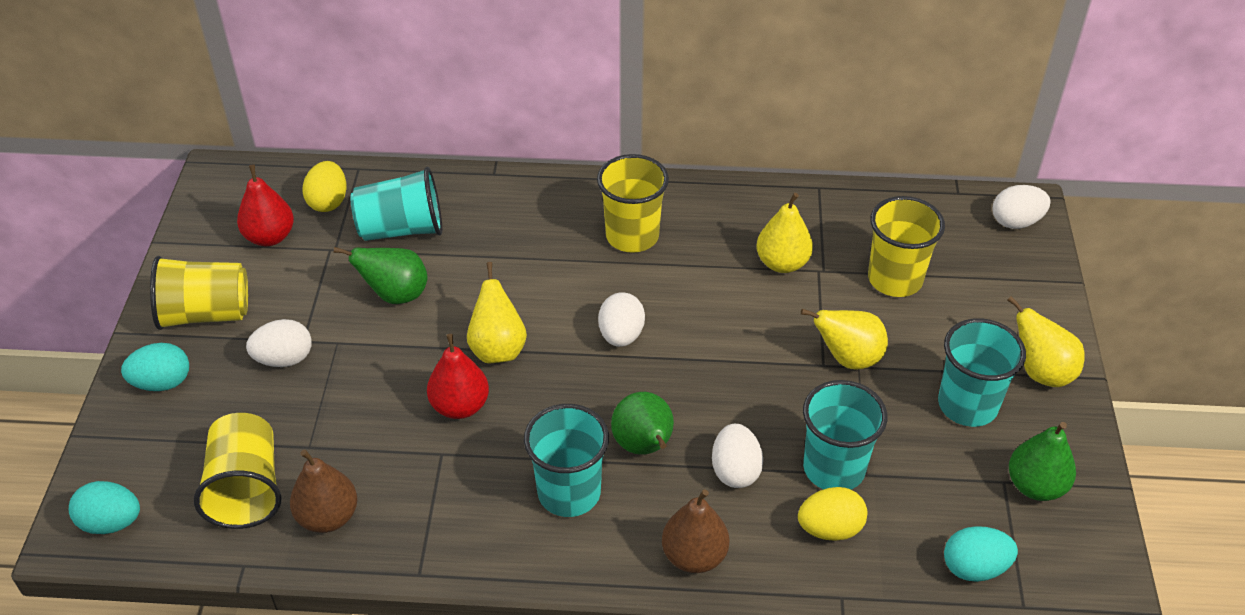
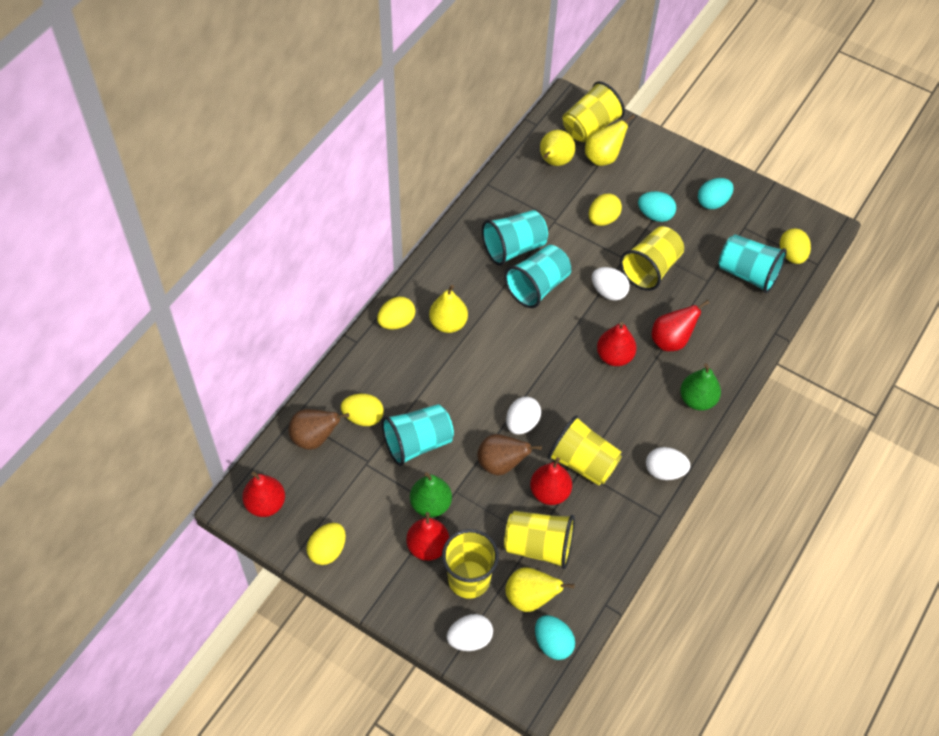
green pear: [333,247,427,304] [611,392,674,455] [1009,422,1076,501] = 3 -> [410,472,452,517] [680,363,721,411] = 2
red pear: [237,165,294,246] [427,334,489,419] = 2 -> [242,472,285,517] [406,512,449,561] [530,457,572,505] [597,322,637,366] [652,300,709,351] = 5
yellow cup: [150,256,248,330] [194,413,282,529] [597,154,669,253] [868,196,945,297] = 4 -> [442,529,499,599] [504,511,575,569] [548,415,622,486] [563,81,625,142] [620,226,684,291] = 5
yellow egg: [302,161,347,212] [798,487,867,541] = 2 -> [306,523,346,565] [341,394,384,426] [377,297,415,330] [589,193,622,226] [780,228,811,264] = 5

